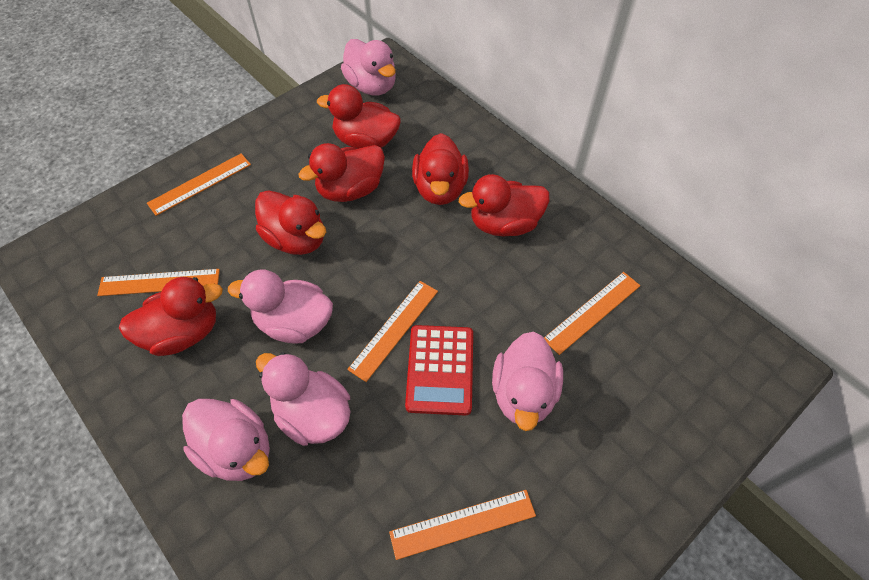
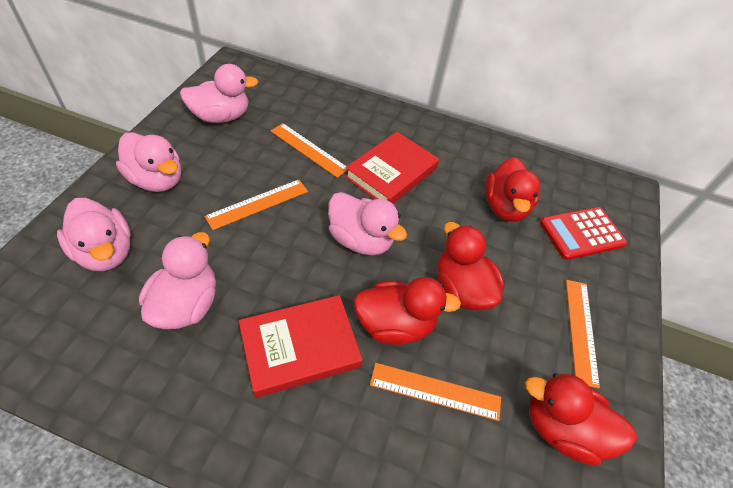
orange ruler: [97,269,220,296] [147,153,251,216] [347,281,438,382] [389,490,536,560] [544,272,640,355] = 5 -> [204,179,308,230] [271,123,348,178] [370,363,501,421] [566,280,600,388] = 4
red book: none = 0 -> [239,295,363,398] [345,132,439,204] = 2
red duck: [119,277,223,356] [255,190,326,255] [298,143,385,202] [317,84,401,149] [412,133,469,205] [459,174,549,237] = 6 -> [353,277,461,345] [437,222,504,310] [485,157,540,221] [525,373,637,465] = 4

